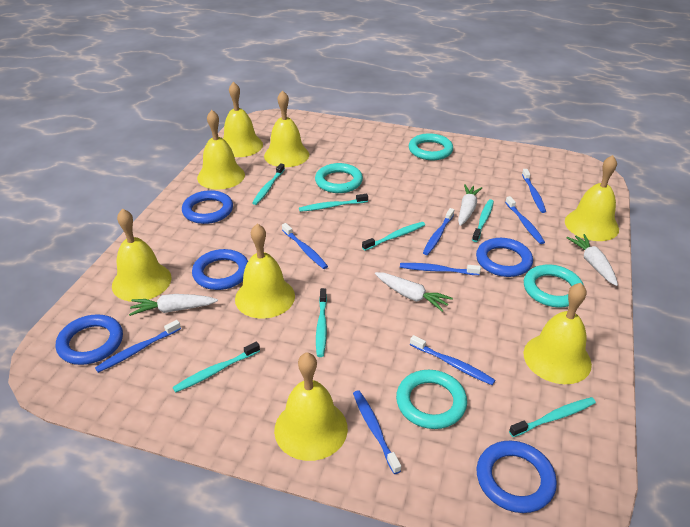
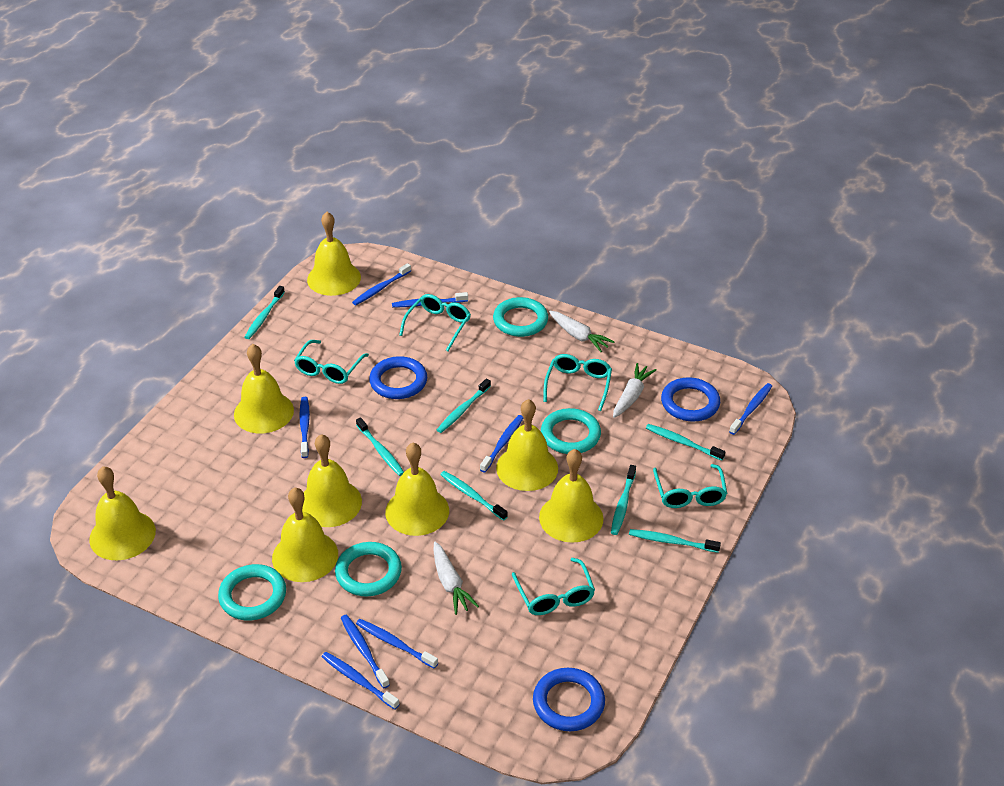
blue ring: [56,314,123,365] [182,190,233,224] [192,249,248,290] [476,238,533,277] [477,441,557,513] = 5 -> [369,356,427,399] [533,668,605,731] [661,377,720,422] = 3
turquoise glasses: none = 0 -> [294,340,369,384] [399,294,471,351] [512,558,595,615] [544,354,612,411] [653,464,727,508] = 5
white carrot: [129,294,218,316] [375,272,453,312] [458,184,482,226] [567,234,618,286] = 4 -> [434,542,479,615] [549,311,614,352] [613,363,657,418] = 3

